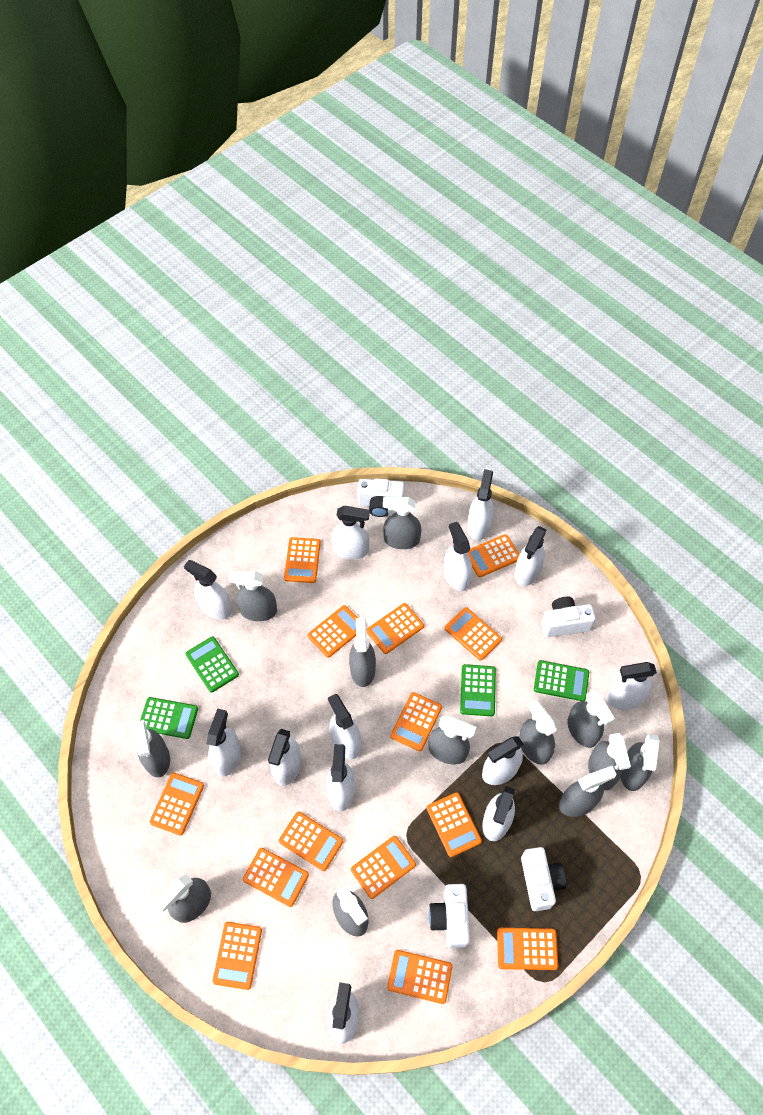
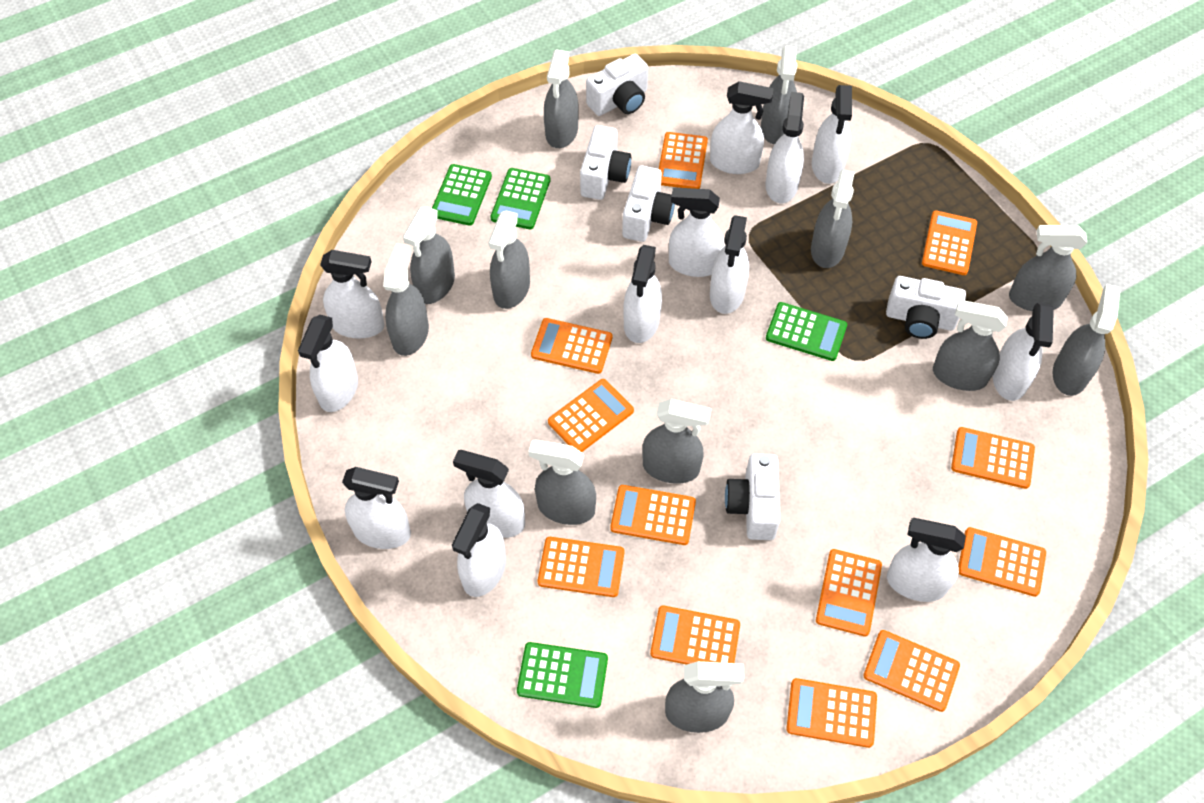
orange calculator: [150,773,204,835] [212,922,262,990] [243,848,309,907] [279,811,343,871] [284,537,321,583] [308,605,358,658] [351,836,416,899] [366,603,424,654] [387,950,453,1004] [391,692,442,751] [426,792,482,857] [445,607,502,661] [467,534,519,577] [497,928,558,970] = 14 -> [531,318,613,374] [538,537,625,597] [548,379,634,452] [610,485,696,545] [650,606,740,665] [659,132,708,189] [786,678,877,748] [816,549,882,637] [863,630,960,712] [922,210,977,275] [951,427,1035,489] [958,527,1046,597] = 12
white camera: [357,479,404,517] [429,884,470,948] [521,847,566,911] [541,597,596,638] = 4 -> [580,125,631,200] [586,54,648,116] [622,165,675,242] [725,454,780,540] [886,276,966,339] = 5

